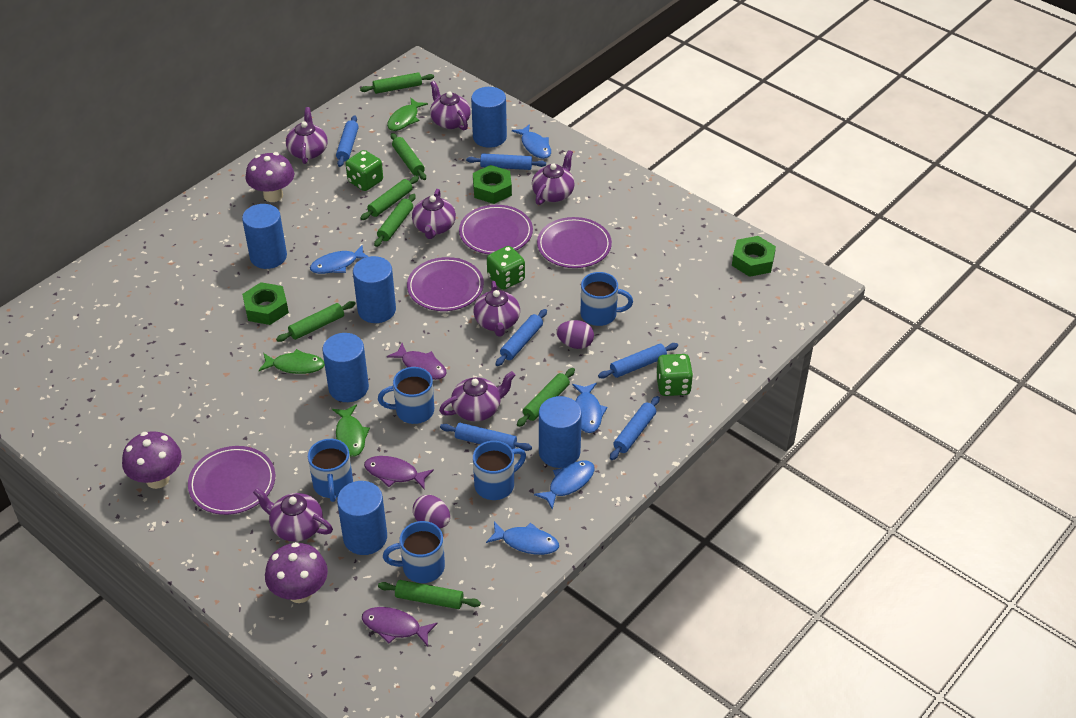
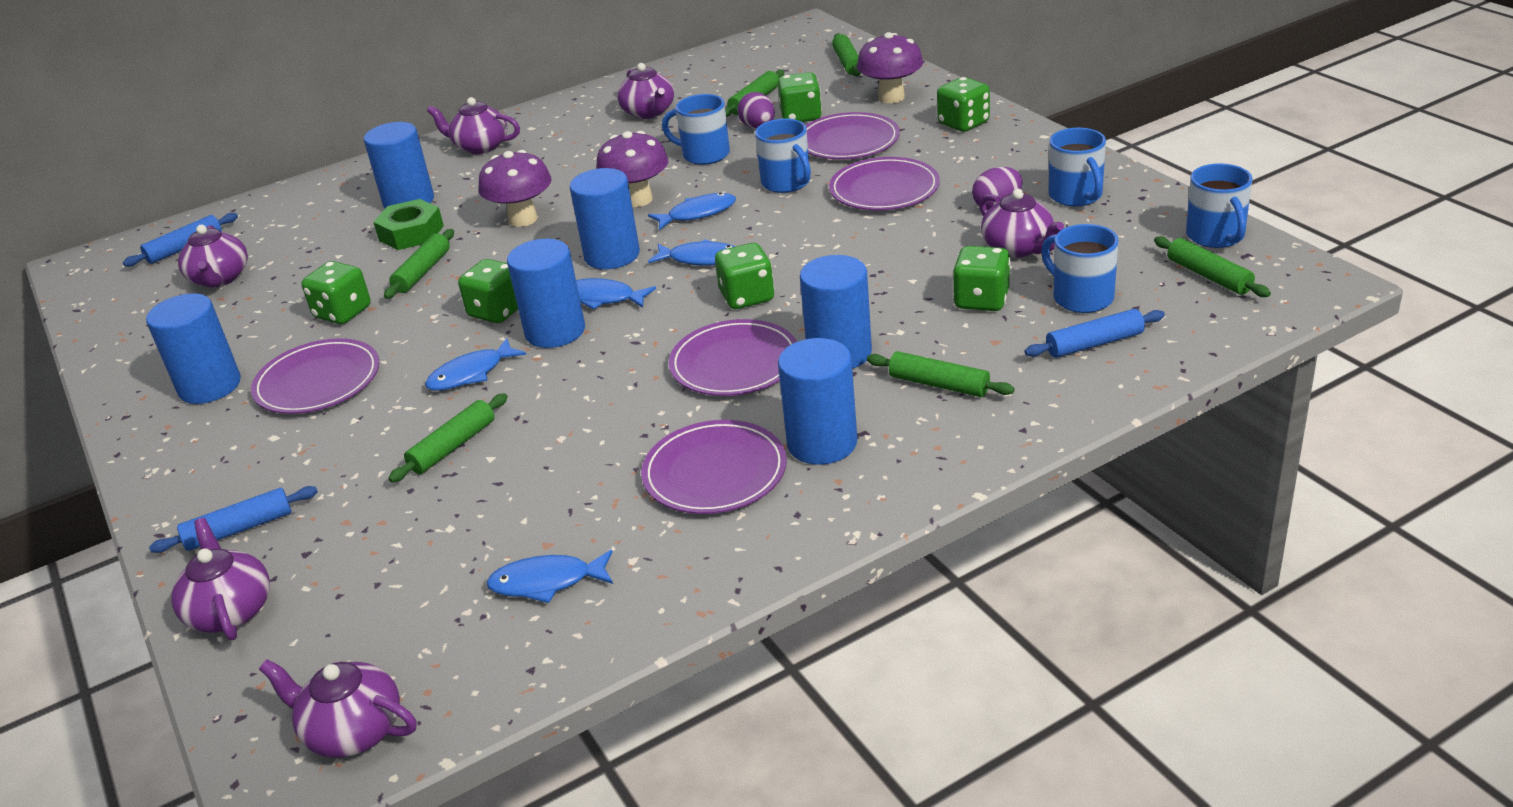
blue rolling pin: [336,115,359,167] [440,423,532,451] [466,153,546,170] [495,309,547,366] [598,343,678,379] [610,396,660,460] = 6 -> [123,213,238,266] [149,486,318,553] [1025,309,1165,358] = 3
green dice: [346,150,383,191] [487,246,525,290] [656,354,693,396] = 3 -> [302,261,371,324] [458,259,518,323] [715,243,775,309] [778,72,822,122] [937,77,990,132] [952,246,1011,311] = 6
green fish: [259,349,325,374] [332,405,370,457] [387,98,428,131] = 3 -> none = 0
green nut: [242,282,289,325] [473,165,512,204] [732,236,776,277] = 3 -> [373,199,444,250] = 1
green rolling pin: [276,301,356,342] [360,72,434,94] [360,176,419,220] [374,194,416,247] [378,580,481,609] [391,133,426,180] [517,368,575,427] = 7 -> [384,229,454,299] [388,393,508,482] [725,69,784,117] [832,33,861,76] [867,351,1015,397] [1154,236,1271,297] = 6
purple fish: [362,607,438,646] [364,456,434,489] [387,343,447,380] = 3 -> none = 0
purple plate: [188,446,275,515] [407,257,484,311] [459,205,533,254] [537,217,612,268] = 4 -> [251,338,380,414] [641,420,787,514] [669,319,797,396] [806,112,900,159] [829,157,940,210] = 5
purple teapot: [253,488,333,542] [286,107,328,164] [412,189,456,239] [430,81,471,130] [439,371,515,421] [474,281,520,336] [532,150,575,205] = 7 -> [172,518,270,640] [178,225,248,288] [259,659,416,758] [427,97,520,154] [617,63,674,119] [979,189,1064,257] = 6

